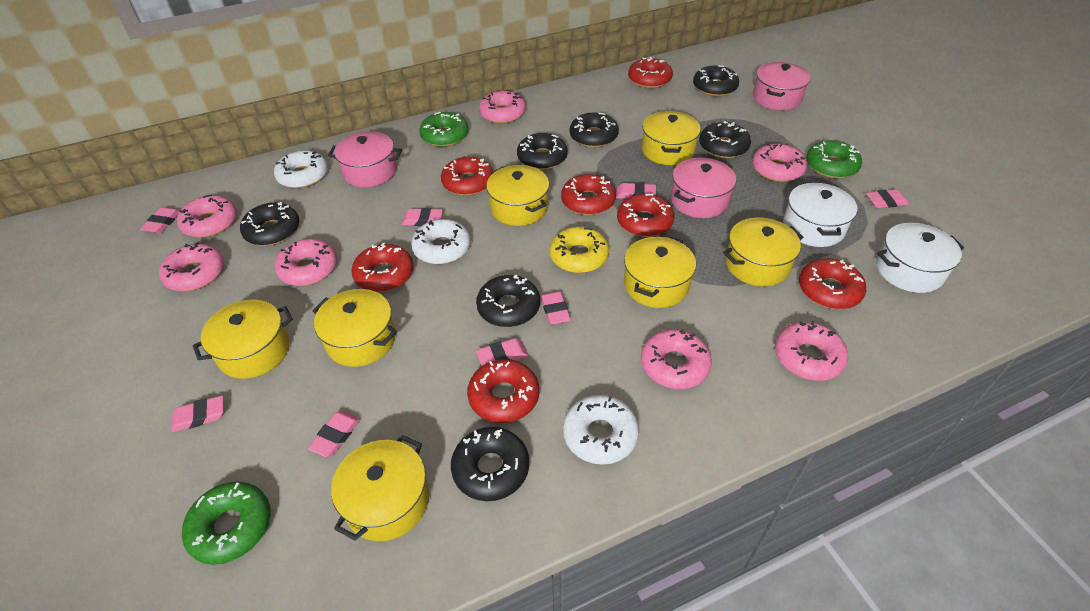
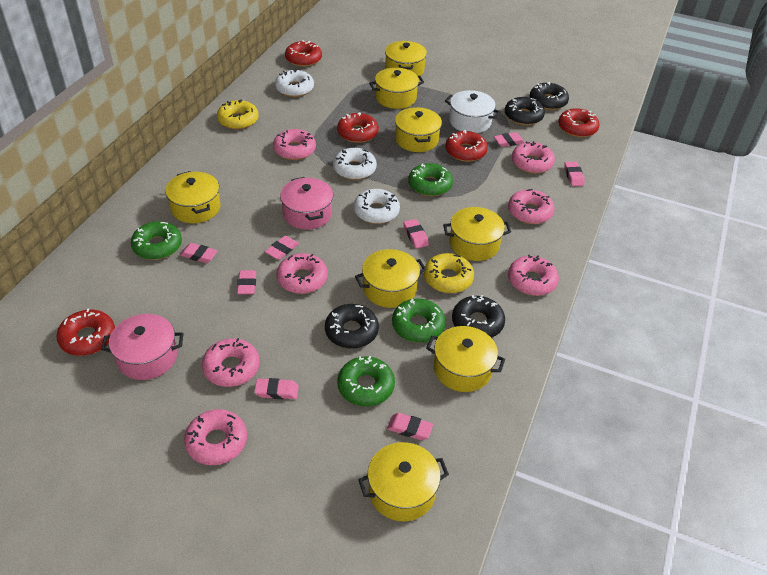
black donut: [240,202,299,246] [451,427,529,501] [476,274,540,327] [517,133,568,170] [570,112,619,147] [693,65,739,96] [699,121,751,158] = 7 -> [325,304,379,349] [452,295,505,338] [505,97,545,125] [530,82,569,110] = 4
green donut: [182,482,271,565] [420,112,468,147] [806,140,862,178] = 3 -> [131,221,182,260] [337,356,395,406] [392,299,446,343] [408,163,453,196] = 4
pink pot: [328,131,402,187] [671,158,736,218] [753,62,810,110] = 3 -> [101,314,184,380] [280,177,333,230] = 2
red donut: [351,242,414,292] [441,157,493,196] [467,359,539,423] [561,174,616,215] [617,194,674,237] [628,57,673,88] [799,258,866,309] = 7 -> [57,309,115,356] [285,40,322,67] [337,112,379,143] [445,130,488,162] [558,108,600,137] = 5
white pot: [783,182,857,247] [876,223,964,293] = 2 -> [445,90,500,133] = 1
yellow donut: [549,227,609,273] = 1 -> [217,99,259,130] [424,253,474,293] = 2
yellow pot: [193,300,293,379] [312,289,397,367] [331,435,429,541] [486,165,549,226] [624,236,696,308] [642,111,701,165] [723,218,803,286] = 7 -> [165,171,221,223] [355,249,426,308] [358,442,449,521] [369,67,424,109] [385,41,427,76] [395,107,442,152] [426,326,505,392] [443,207,511,261] = 8

